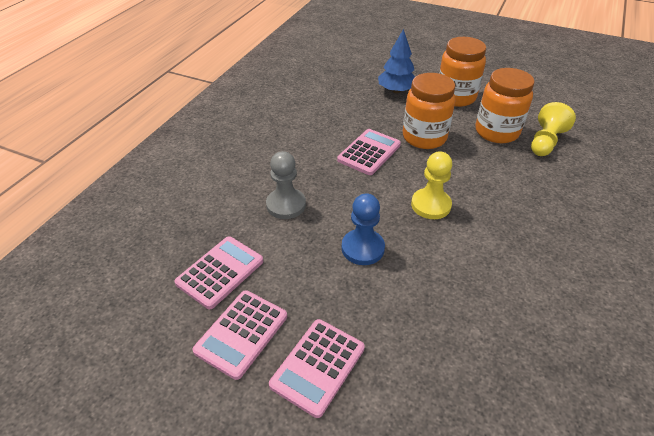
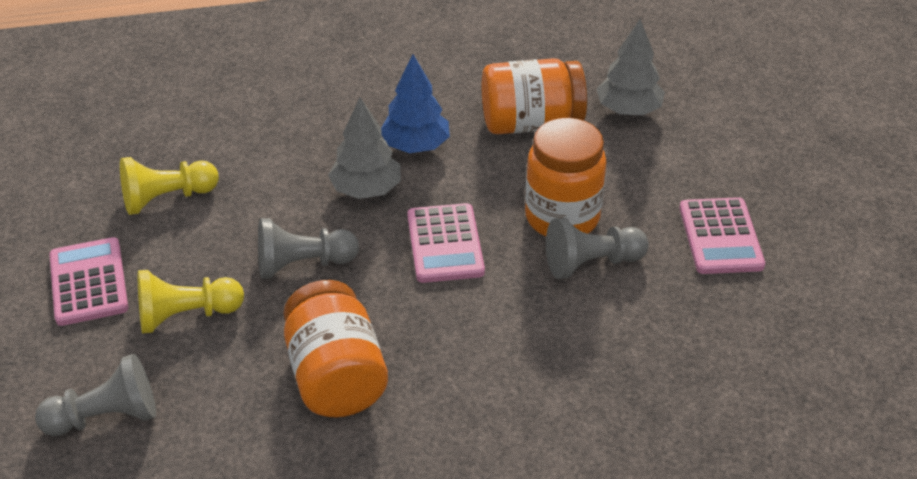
blue pawn: [342,193,385,265] = 1 -> none = 0
grey pawn: [266,151,306,219] = 1 -> [35,354,156,436] [258,218,359,279] [546,218,649,279] = 3
grey tree: none = 0 -> [328,97,401,199] [597,19,665,115] = 2
pink calculator: [175,236,263,309] [192,290,287,380] [269,319,365,418] [337,129,401,175] = 4 -> [49,237,128,326] [407,203,485,283] [680,197,765,274] = 3

